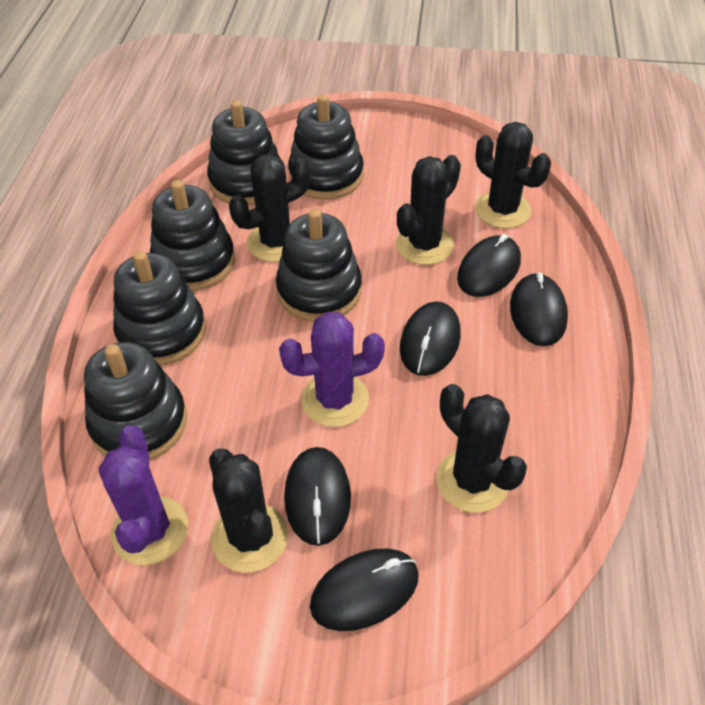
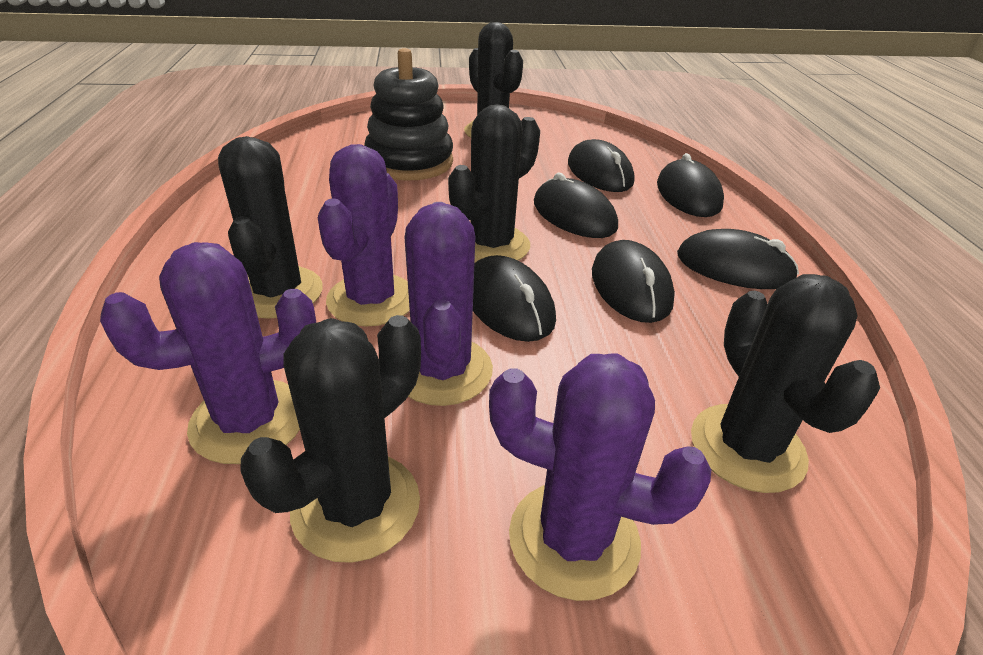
black mouse: [284,447,351,546] [310,549,419,631] [400,301,461,376] [457,234,521,297] [510,273,568,346] = 5 -> [473,255,556,342] [534,173,618,238] [568,139,634,192] [592,240,675,323] [657,153,724,217] [677,229,799,289] = 6
black stacking toy: [84,342,187,460] [113,251,206,366] [150,180,235,291] [207,100,281,206] [276,209,362,322] [288,94,364,200] = 6 -> [364,48,453,181] = 1
purple cactus: [98,425,188,565] [279,312,385,427] = 2 -> [100,242,316,464] [318,144,410,327] [404,202,493,406] [489,354,711,601] = 4

